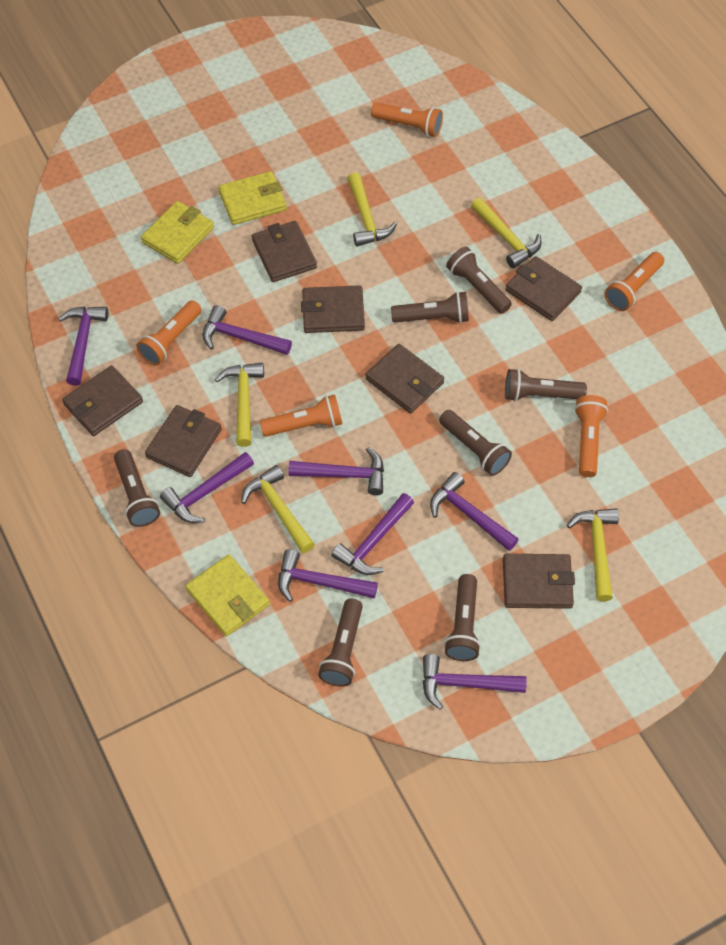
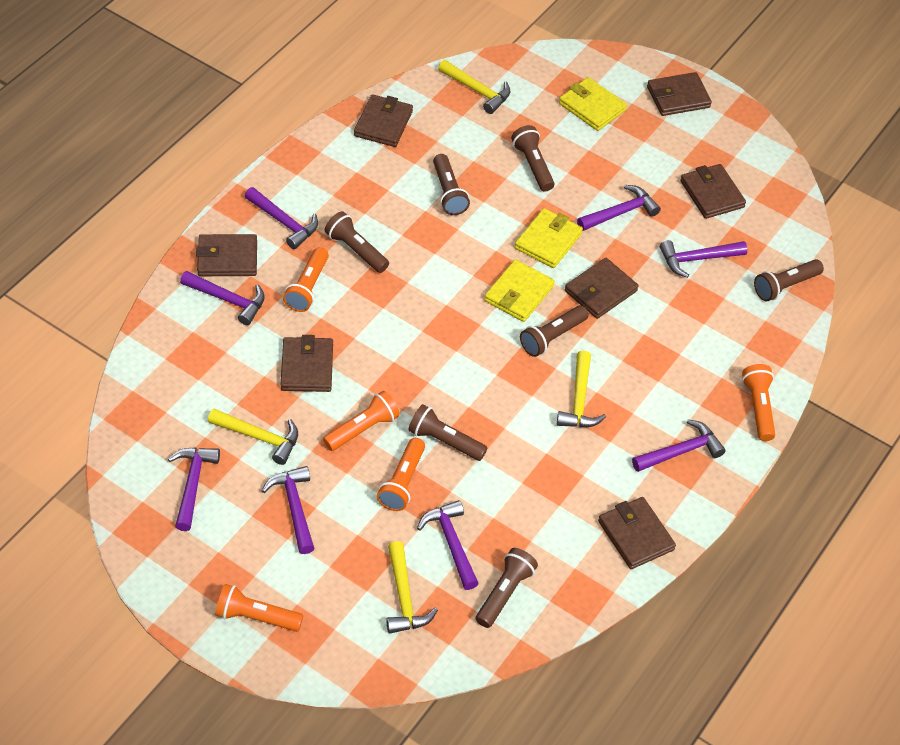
yellow hammer: [215,362,264,447] [241,465,315,553] [347,172,397,247] [471,198,541,268] [567,508,619,601] = 5 -> [208,409,298,465] [386,541,438,634] [438,60,510,114] [557,350,606,427] = 4

